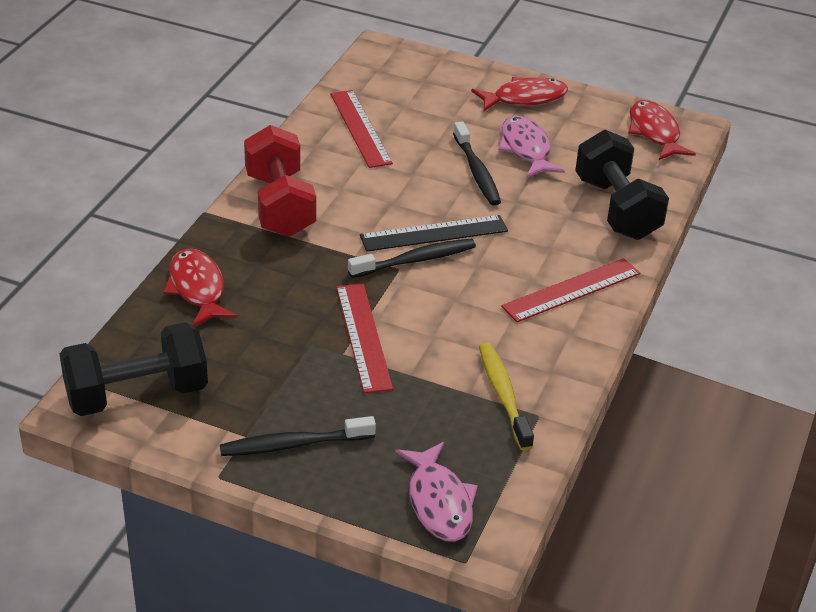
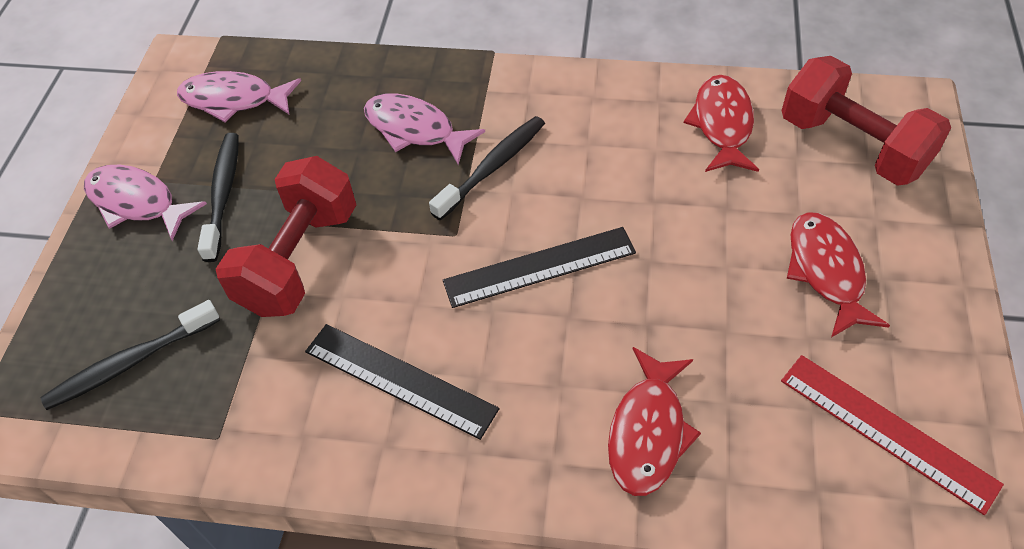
black dumbbell: [59,322,208,416] [575,130,669,240] = 2 -> none = 0
black ruler: [360,215,508,252] = 1 -> [305,324,499,440] [443,227,636,308] = 2
pink fish: [395,442,478,542] [498,115,565,178] = 2 -> [84,165,207,241] [177,71,301,123] [364,93,485,165] = 3
red dumbbell: [244,125,316,237] = 1 -> [216,156,356,317] [782,56,951,186] = 2
red ruler: [330,90,393,168] [336,284,393,393] [501,258,640,322] = 3 -> [781,355,1004,515] = 1
yellow toothbrush: [479,342,534,451] = 1 -> none = 0

